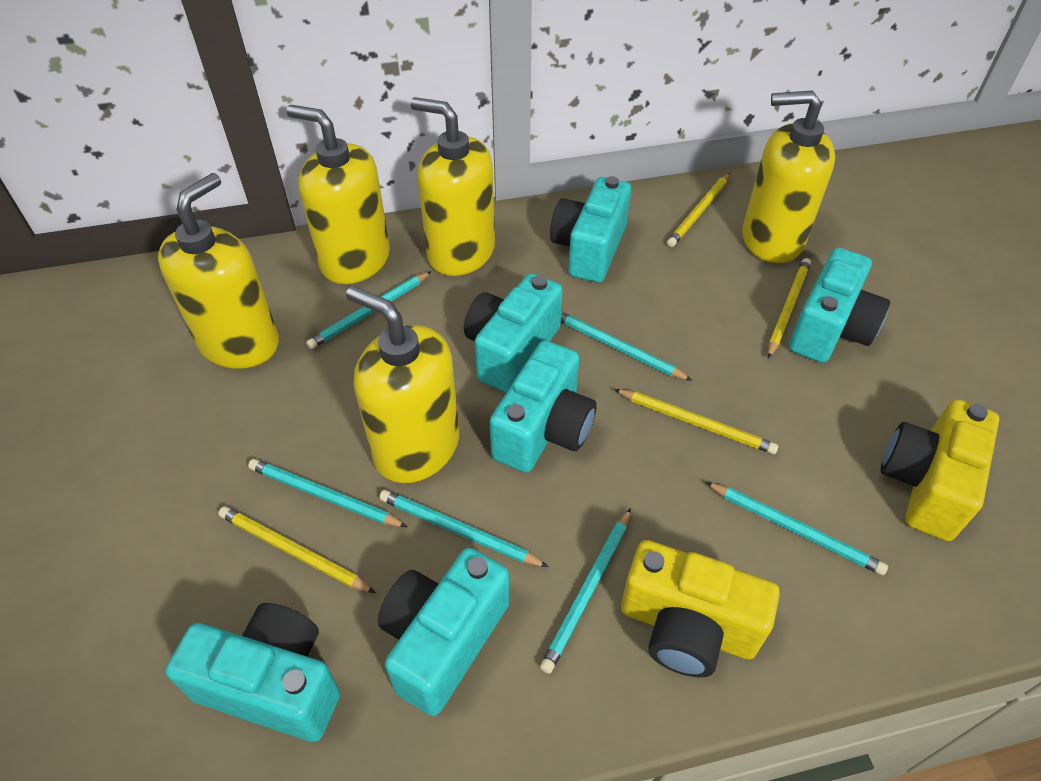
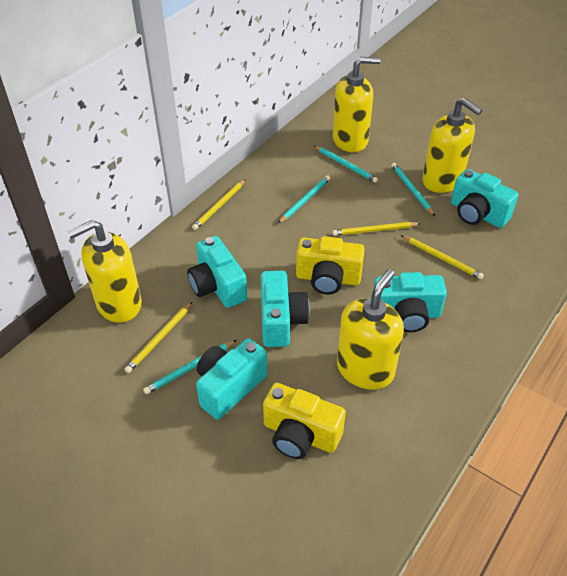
turquoise camera: [165,603,340,742] [378,548,510,716] [464,273,563,393] [490,340,597,473] [550,176,631,283] [789,248,890,363] = 6 -> [187,236,247,308] [196,338,268,419] [261,271,310,347] [373,272,447,332] [451,169,519,228] = 5
turquoise pencil: [248,459,407,527] [306,271,432,349] [379,490,548,567] [540,508,631,674] [561,312,692,381] [705,482,888,575] = 6 -> [143,340,236,394] [278,176,330,223] [314,146,378,183] [391,163,435,216] = 4
yellow soap dispenser: [158,173,279,369] [287,105,390,284] [346,286,459,483] [410,97,495,276] [742,90,835,263] = 5 -> [67,220,142,323] [333,57,381,152] [337,269,404,390] [422,97,483,193] = 4

